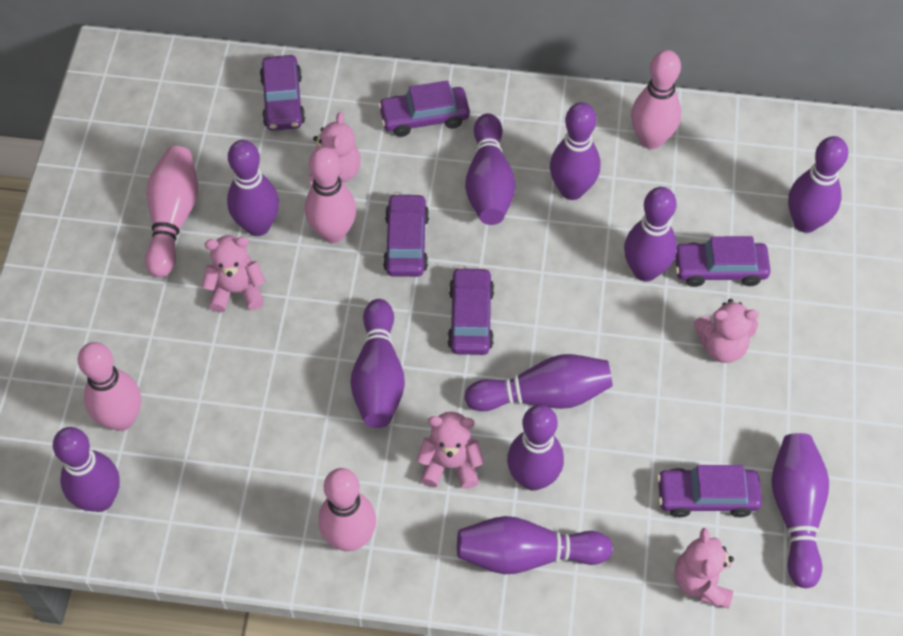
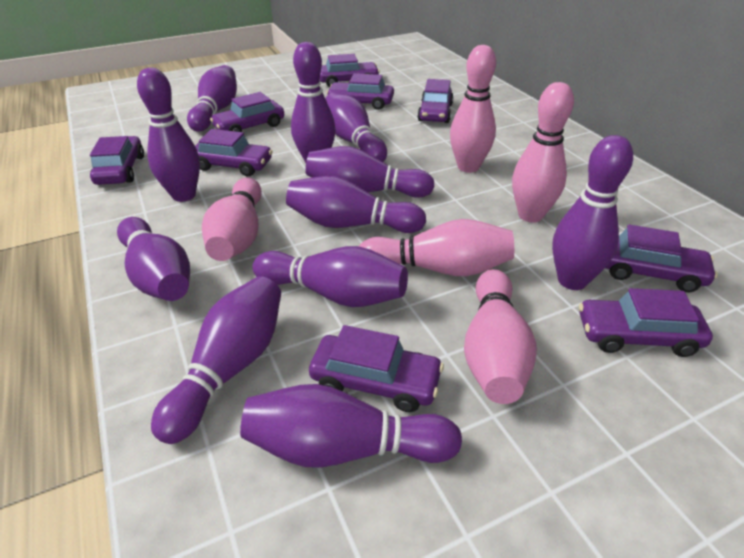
pink teddy bear: [202,235,265,313] [309,112,361,187] [416,412,484,489] [675,528,734,609] [694,299,759,363] = 5 -> none = 0
purple car: [260,55,305,131] [378,81,470,137] [383,193,429,277] [447,267,494,355] [657,465,762,517] [675,236,770,287] = 6 -> [90,136,144,185] [195,129,273,176] [210,92,284,132] [309,325,444,412] [320,54,380,87] [327,73,394,110] [417,79,454,123] [579,288,713,357] [606,225,718,292] = 9

